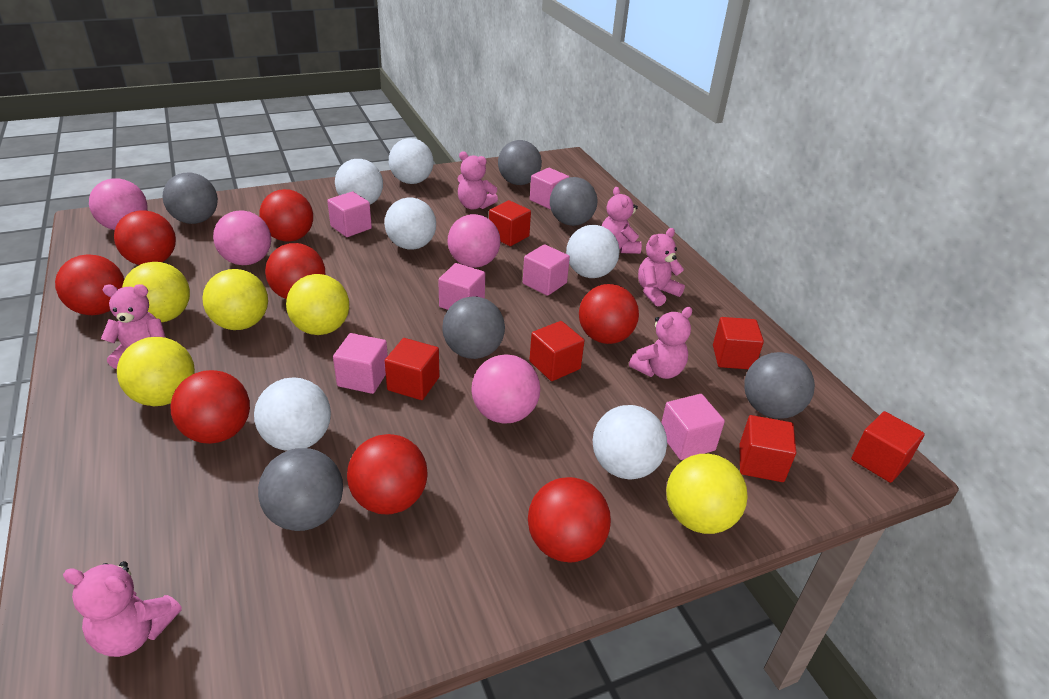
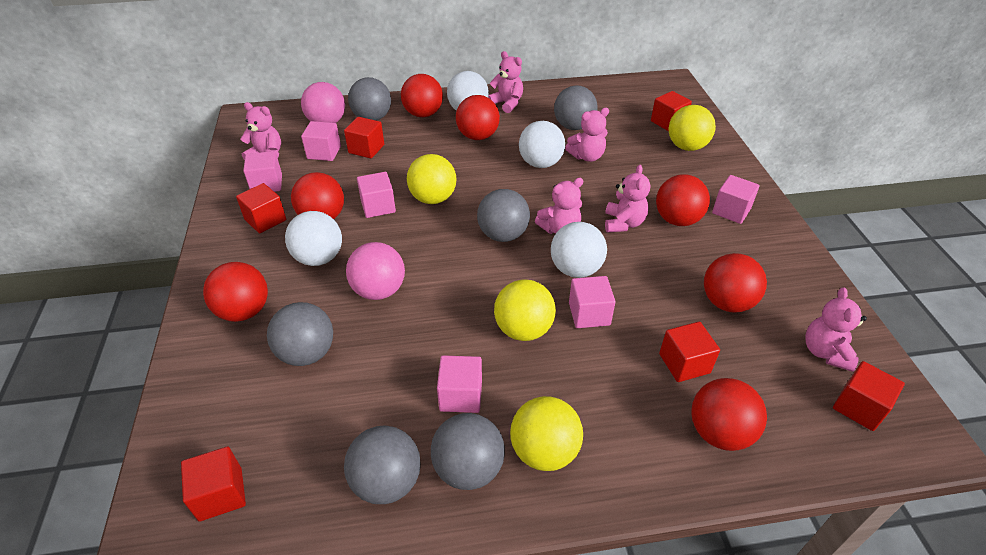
pink ball: [89,178,148,230] [213,210,271,265] [448,214,500,268] [471,354,540,424] = 4 -> [301,82,345,123] [346,242,405,300] = 2
red ball: [55,254,125,315] [114,210,176,265] [170,370,250,444] [259,189,313,242] [265,243,325,299] [347,434,428,514] [528,477,611,562] [579,284,639,344] = 8 -> [203,262,268,322] [291,172,344,219] [401,74,443,117] [456,95,500,140] [656,174,710,226] [691,378,767,451] [704,253,767,313] = 7
white ball: [254,377,331,451] [335,159,383,204] [384,198,436,250] [389,138,433,184] [566,225,620,278] [593,405,667,479] = 6 -> [285,211,342,266] [447,71,489,111] [519,121,565,168] [551,222,607,278] = 4
yellow ball: [117,337,195,406] [122,262,190,322] [202,269,268,330] [286,274,349,335] [666,454,748,534] = 5 -> [407,154,457,204] [494,279,556,341] [510,396,583,471] [668,105,716,151] = 4

